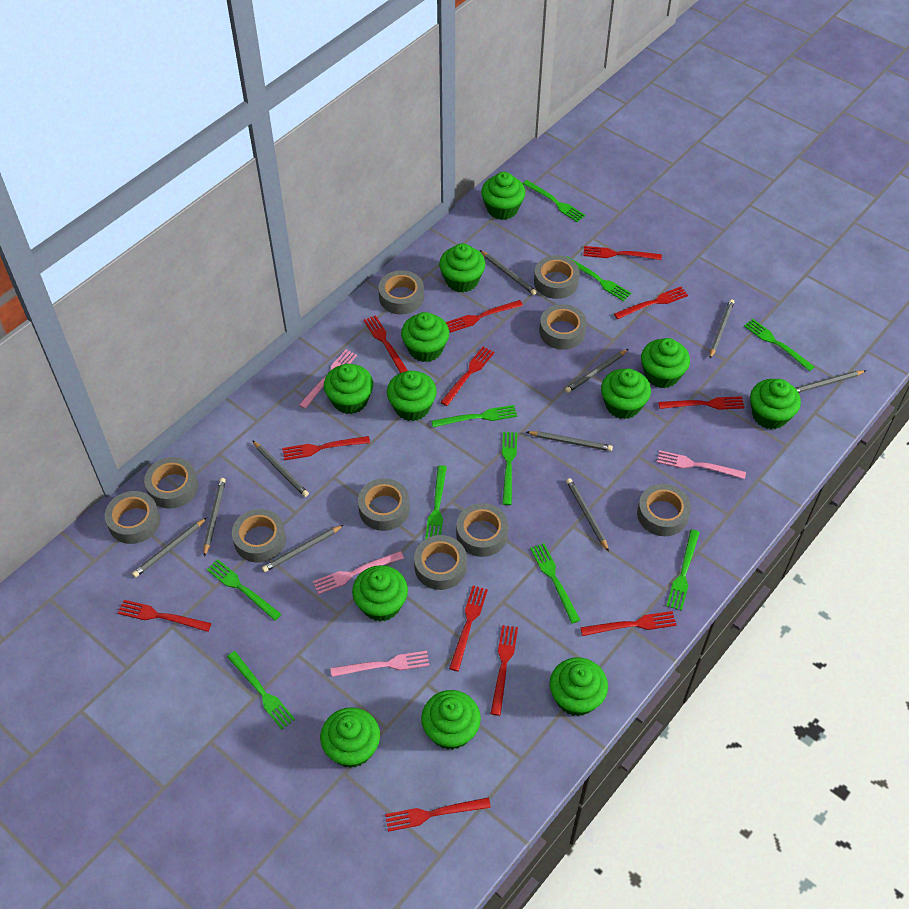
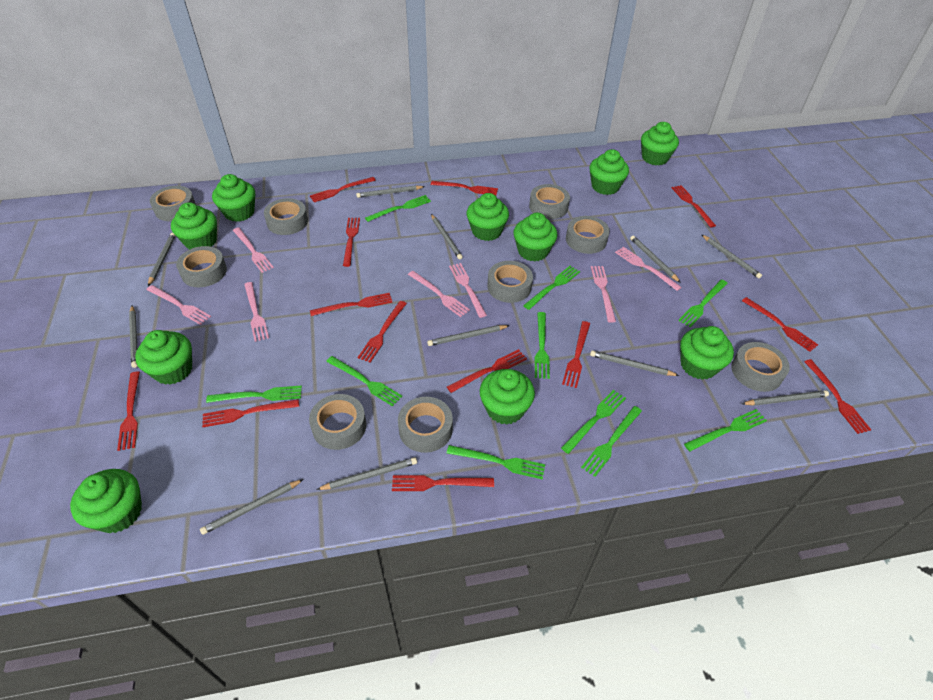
green cupcake: [320,707,380,768] [324,364,373,414] [352,565,408,621] [387,371,437,421] [401,312,449,362] [421,690,481,750] [439,243,485,293] [481,172,525,220] [550,657,608,716] [601,368,651,419] [641,338,690,388] [750,379,801,429] = 12 -> [70,469,142,533] [135,330,192,385] [171,202,217,250] [212,174,255,222] [467,193,509,241] [480,369,535,425] [514,213,558,262] [590,149,629,195] [641,122,679,165] [680,326,734,380] = 10
grey pencil: [132,518,207,578] [204,478,226,557] [252,440,309,497] [262,525,344,572] [480,250,537,295] [527,431,613,451] [565,349,628,393] [566,478,609,552] [710,299,734,358] [795,370,865,393] = 10 -> [129,305,137,368] [148,233,175,286] [200,479,304,535] [316,457,417,490] [356,186,425,198] [427,325,510,346] [431,214,463,260] [590,350,679,376] [630,235,681,283] [702,235,762,278] [742,390,829,406] = 11
grey tape: [105,491,160,544] [144,457,198,509] [232,509,286,563] [358,478,410,531] [378,270,424,314] [414,535,467,590] [456,503,508,557] [534,255,580,299] [540,304,587,350] [637,484,691,536] = 10 -> [150,186,196,221] [176,246,227,287] [264,198,308,235] [309,394,366,450] [398,397,453,453] [487,261,533,303] [529,184,570,219] [566,216,610,254] [731,342,790,392] = 9
pink fork: [299,349,357,409] [313,551,404,594] [331,651,429,677] [657,450,746,479] = 4 -> [146,285,211,325] [233,227,274,273] [244,282,269,342] [408,271,470,317] [449,263,487,318] [591,266,616,322] [615,247,682,291] = 7
red fork: [118,600,211,632] [282,436,370,460] [364,315,408,373] [385,797,491,832] [440,347,494,406] [446,300,523,332] [449,586,488,671] [490,625,518,716] [580,611,676,636] [583,246,662,260] [614,287,688,319] [658,396,744,410] = 12 -> [117,372,140,451] [202,399,299,427] [310,177,376,202] [310,293,393,316] [343,218,360,267] [358,301,407,363] [392,475,494,491] [431,181,498,196] [447,349,527,393] [562,321,590,388] [672,185,716,227] [742,297,818,352] [804,359,871,434] = 13

